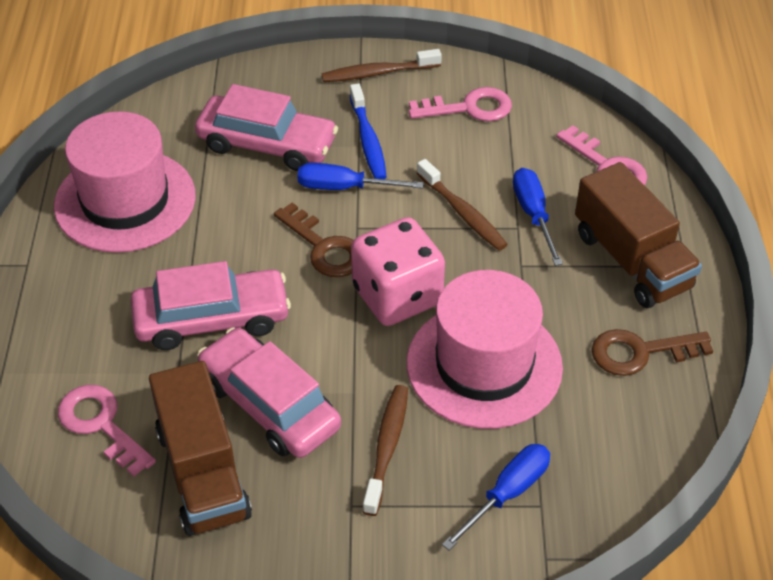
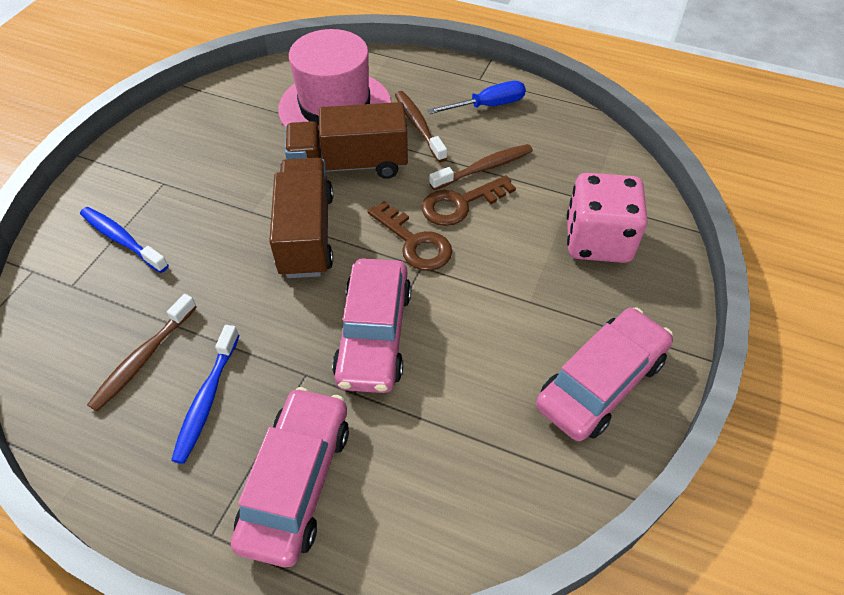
blue screwdriver: [297,163,424,190] [442,444,550,550] [513,168,563,266] = 3 -> [428,81,526,114] = 1
blue toothbrush: [350,84,387,179] = 1 -> [80,207,169,273] [171,325,239,464] = 2
pink hat: [54,111,196,253] [407,270,563,429] = 2 -> [278,29,392,128] = 1
pink key: [58,385,156,476] [409,87,512,121] [556,126,648,185] = 3 -> none = 0

